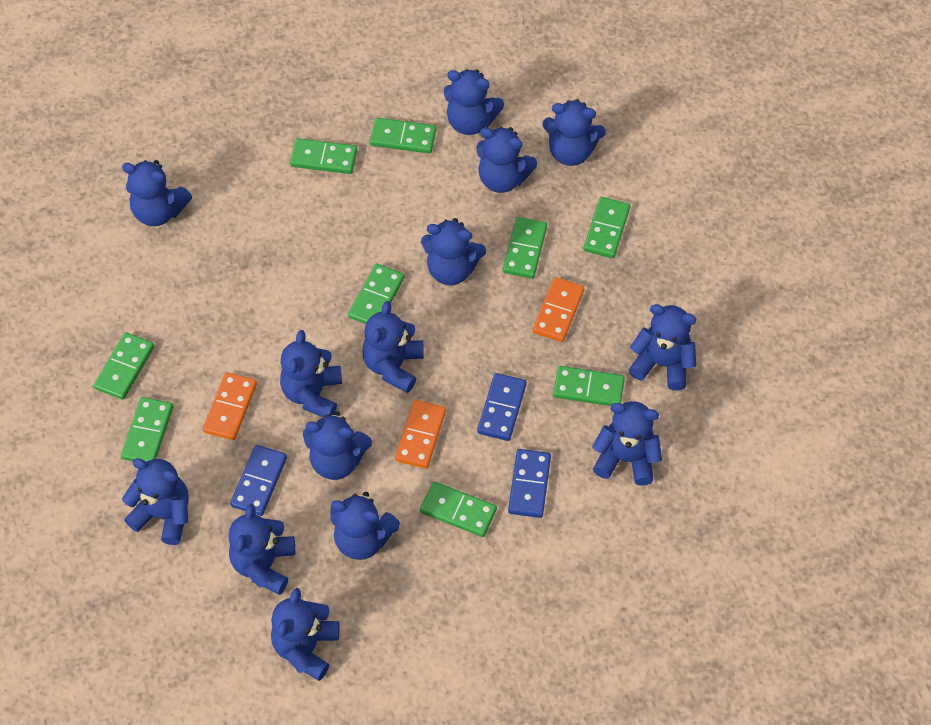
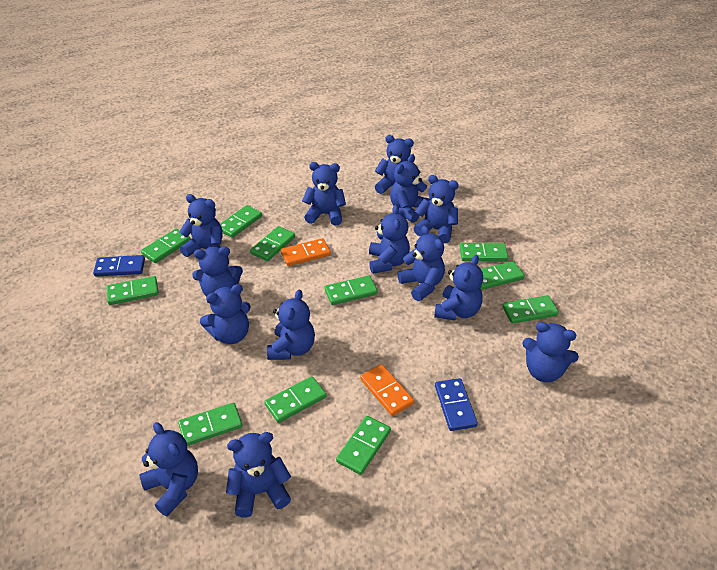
blue domino: [230,445,287,516] [477,373,527,441] [508,449,551,518] = 3 -> [93,255,145,277] [435,378,478,431] = 2
green domino: [94,332,154,400] [121,397,173,462] [290,138,357,174] [348,263,405,324] [370,118,436,154] [420,482,497,537] [503,217,547,279] [553,366,625,406] [583,197,630,258] = 9 -> [106,276,159,305] [141,229,191,263] [178,403,242,446] [220,205,262,238] [250,226,295,261] [265,376,326,423] [325,276,378,305] [336,416,391,475] [459,243,508,261] [480,261,525,290] [503,295,559,324] = 11
orange domino: [203,372,257,440] [395,400,446,469] [532,277,585,342] = 3 -> [281,238,331,266] [360,364,414,416] = 2

